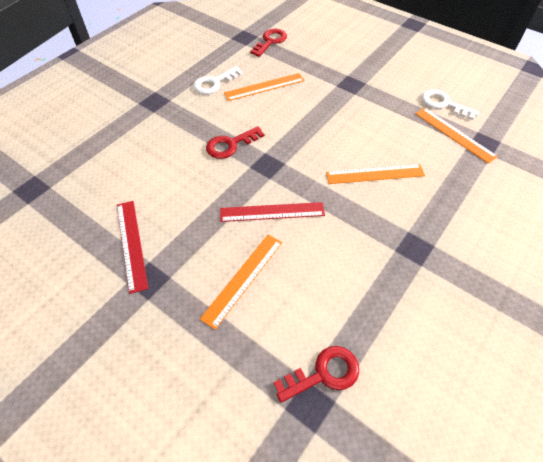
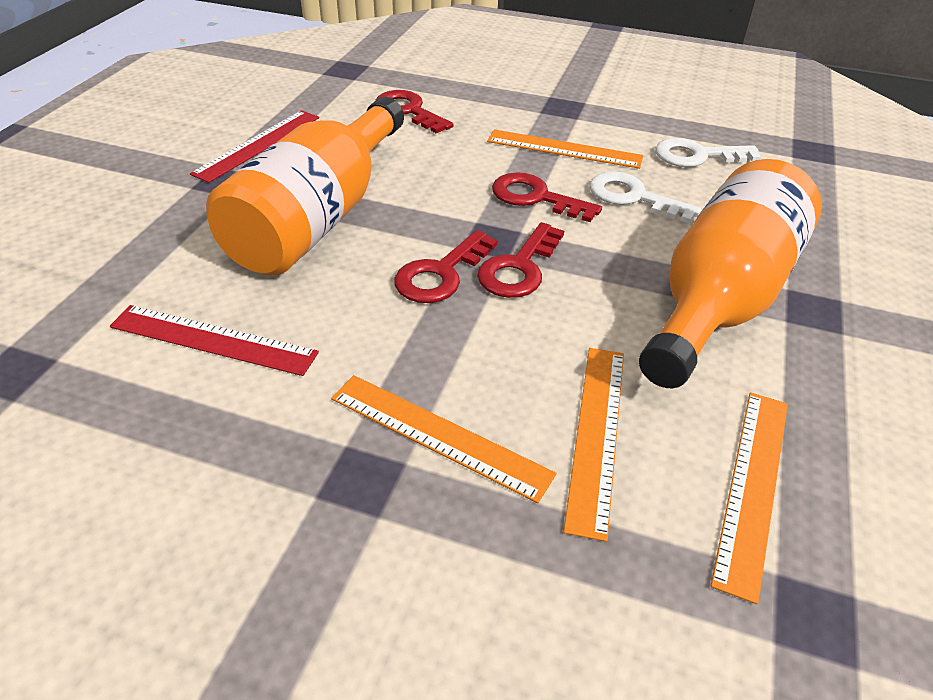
orange bottle: none = 0 -> [206,97,404,276] [639,159,822,388] = 2
red key: [206,126,264,159] [250,29,287,57] [274,346,359,403] = 3 -> [375,90,454,134] [394,230,498,303] [477,222,564,298] [492,172,602,222] = 4

